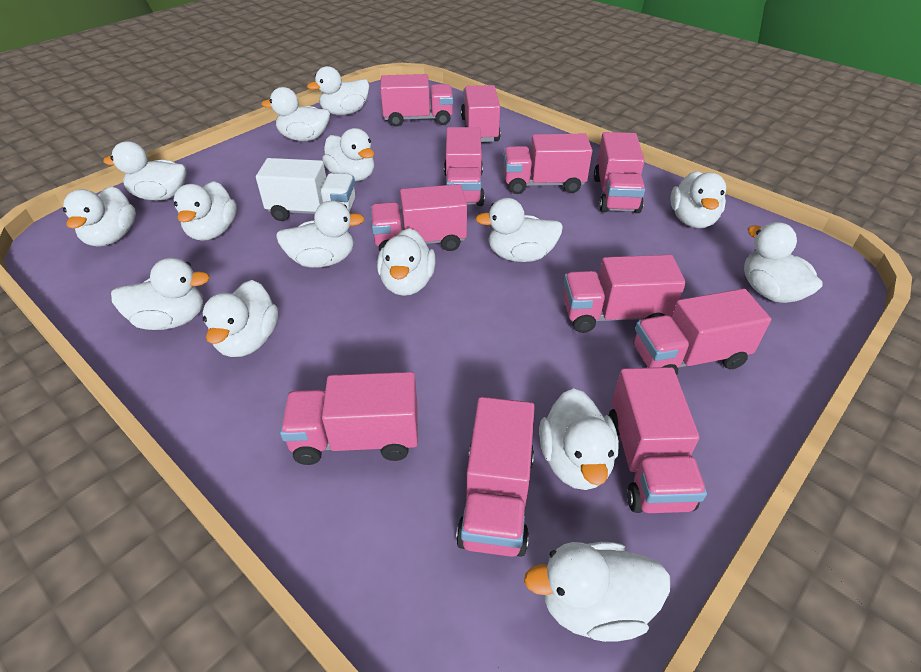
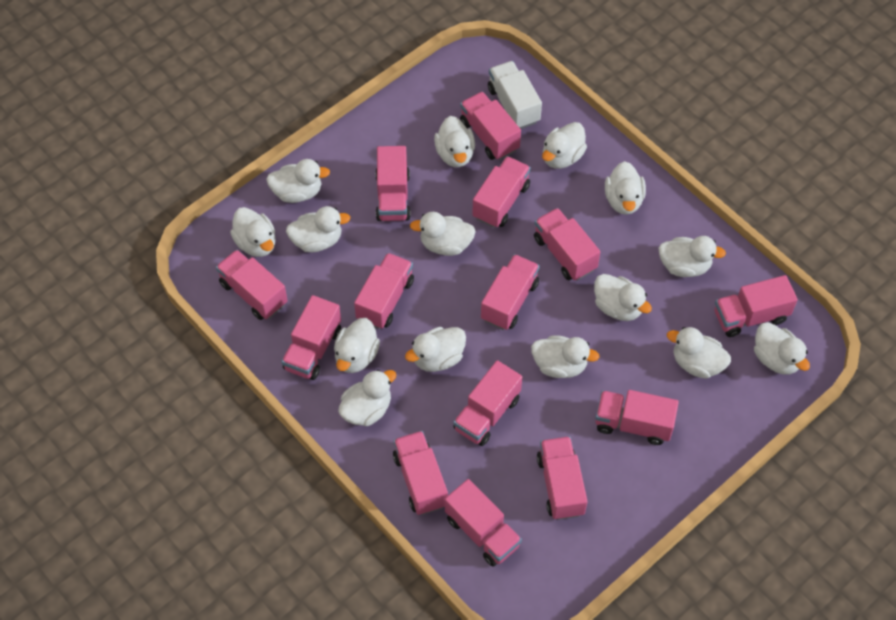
pink truck: [280,372,418,465] [370,184,467,251] [380,74,453,127] [444,127,485,206] [456,397,535,557] [461,85,501,142] [503,134,592,194] [563,255,686,333] [594,132,645,213] [609,367,707,513] [634,289,771,375] = 11 -> [216,250,288,320] [281,295,341,380] [354,253,414,329] [375,146,411,221] [393,431,448,515] [445,479,522,567] [453,360,522,446] [460,91,521,160] [472,156,531,228] [481,254,540,330] [534,208,600,281] [537,436,588,520] [595,390,679,445] [714,275,798,337] = 14

